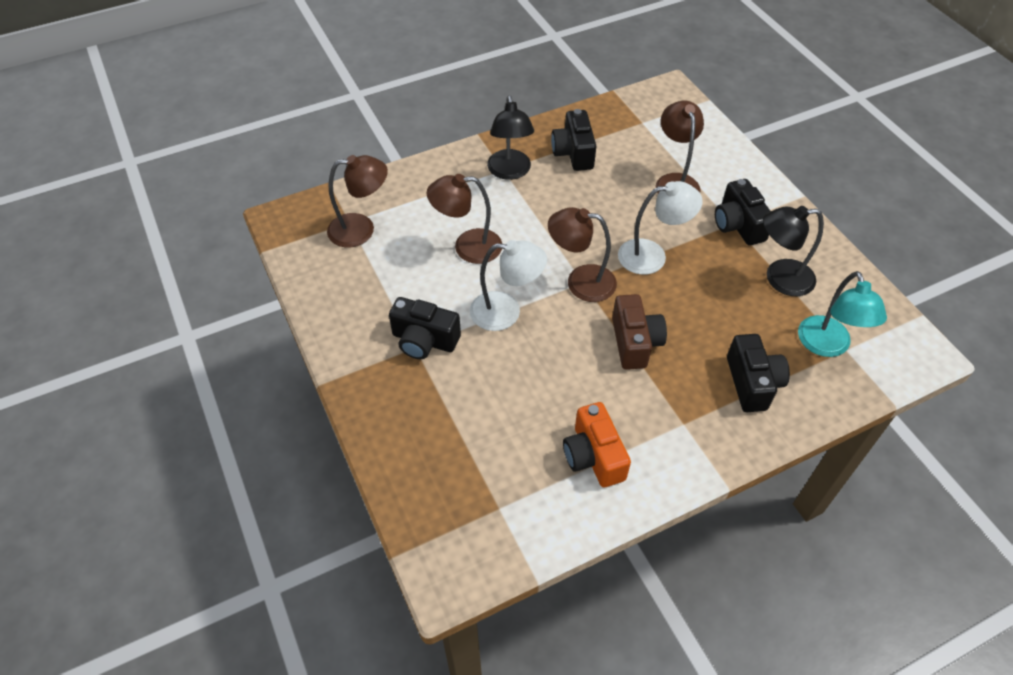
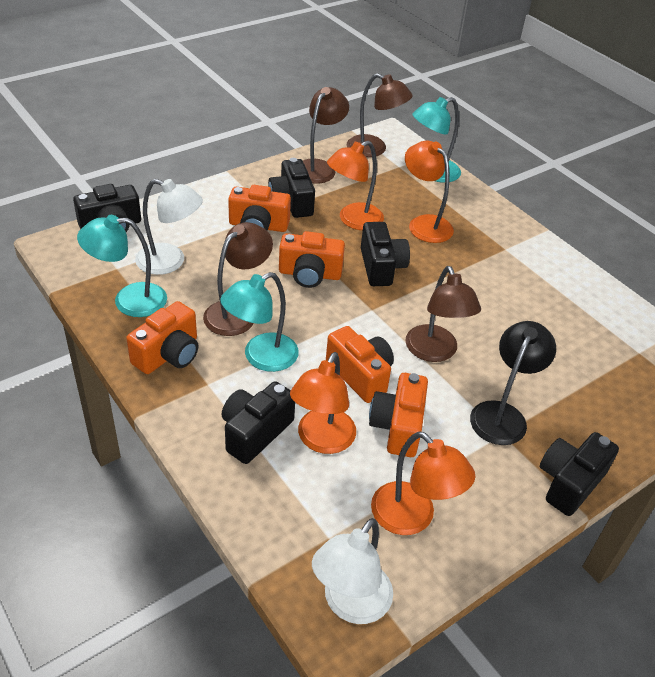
black camera: [389,297,461,359] [551,109,596,171] [715,179,770,245] [727,334,790,412] = 4 -> [73,184,141,232] [222,381,295,464] [268,158,315,218] [361,222,410,286] [540,432,619,516] = 5
black lamp: [487,95,534,180] [763,206,824,296] = 2 -> [470,321,556,445] = 1
brown camera: [612,294,667,370] = 1 -> none = 0
orange camera: [563,402,631,487] = 1 -> [126,301,199,374] [228,185,291,232] [279,231,345,288] [326,326,394,403] [369,373,428,457] = 5
orange lamp: none = 0 -> [290,352,356,454] [327,141,384,230] [371,431,475,535] [405,141,454,243] = 4
turquoise lamp: [798,271,887,357] = 1 -> [77,215,167,317] [220,272,299,372] [413,97,461,183] = 3

